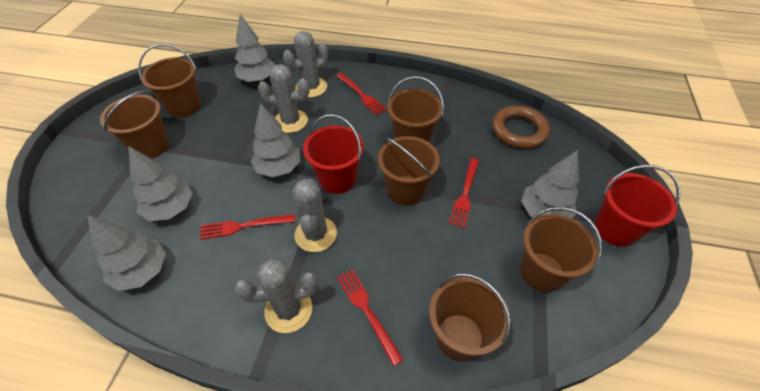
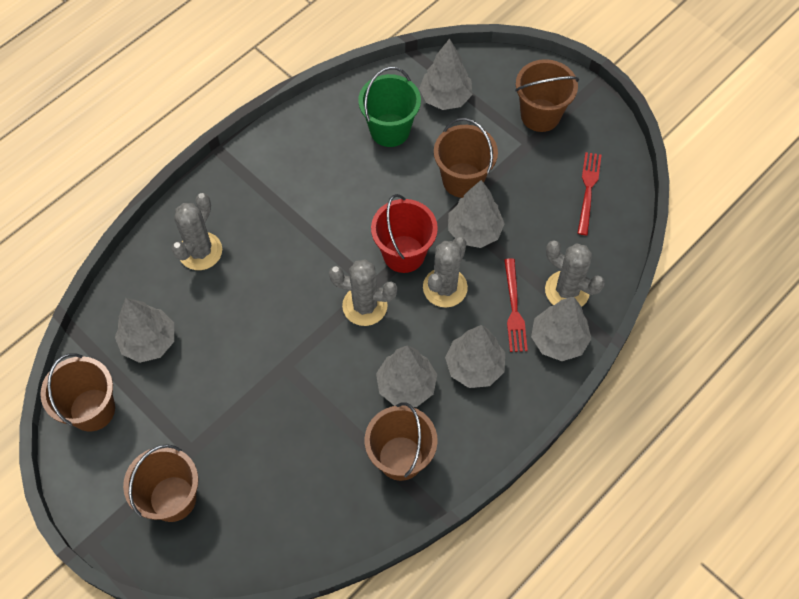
brown bucket: [100,91,169,159] [138,44,201,118] [378,136,440,206] [387,76,444,142] [429,273,511,362] [520,207,602,292] = 6 -> [40,353,115,432] [123,444,199,522] [365,402,438,481] [434,118,498,198] [515,59,579,132] = 5
brown ring: [492,106,550,148] = 1 -> none = 0
green bucket: none = 0 -> [358,67,421,147] = 1
grey tree: [87,215,166,291] [128,146,192,221] [234,14,276,82] [251,103,301,177] [521,150,579,218] = 5 -> [115,298,174,363] [376,345,437,407] [419,38,472,110] [445,325,505,388] [448,180,505,248] [531,296,591,361] = 6
red bucket: [303,114,364,194] [595,165,680,247] = 2 -> [371,194,438,273] = 1
red fork: [200,214,295,240] [337,73,387,115] [337,269,403,366] [449,158,479,228] = 4 -> [504,259,528,352] [577,152,602,235] = 2

